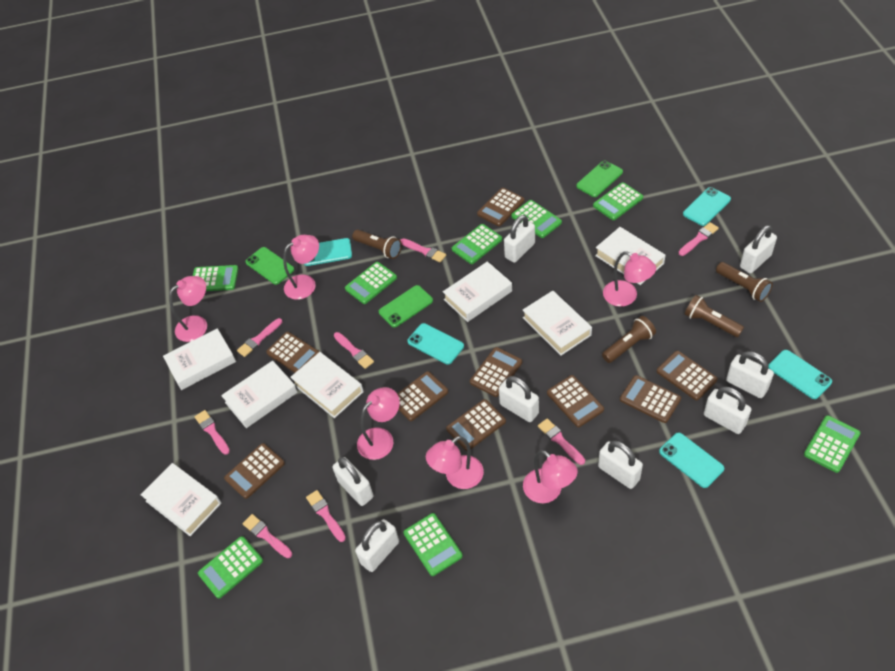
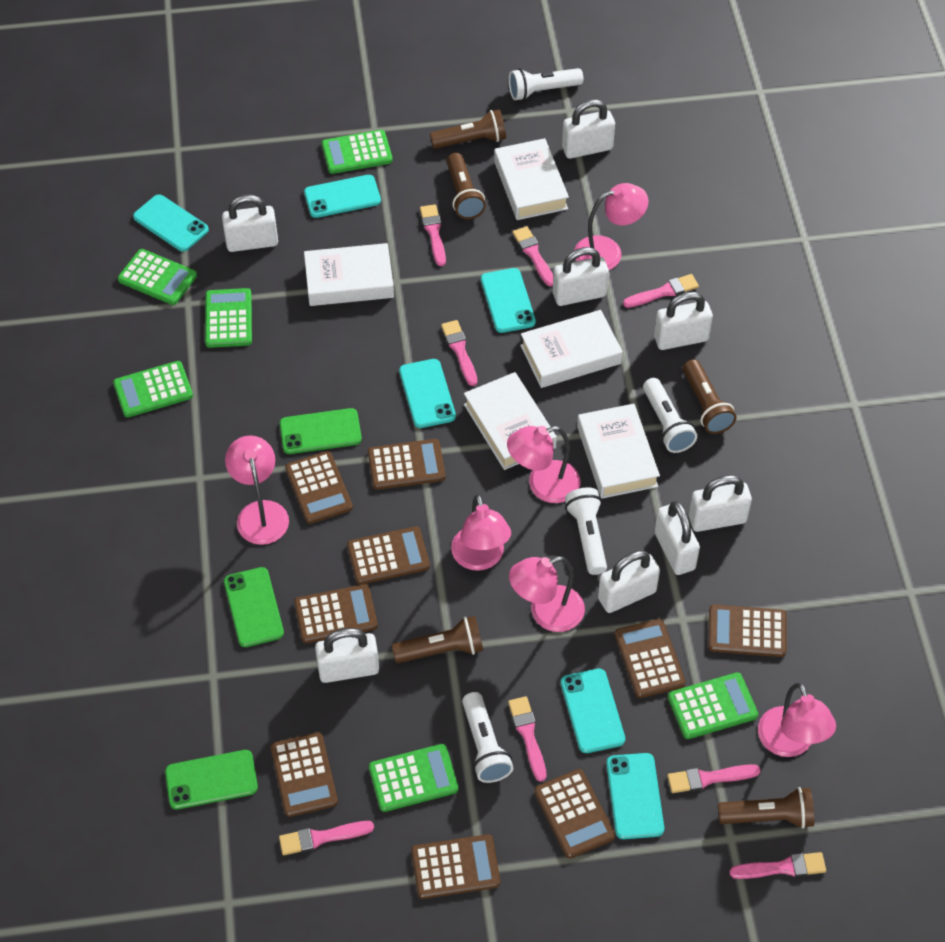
brown flashlight: [352,230,402,259] [602,316,656,363] [685,295,744,337] [716,262,773,302] = 4 -> [392,616,483,663] [430,109,506,149] [447,153,486,219] [683,359,736,434] [718,787,814,829] = 5
green calculator: [193,265,239,291] [198,536,263,598] [345,262,397,304] [403,513,463,576] [452,224,502,264] [511,200,562,238] [593,182,643,220] [804,415,860,473] = 8 -> [113,361,193,417] [118,249,197,305] [205,288,252,348] [322,130,393,174] [369,744,458,812] [668,672,758,739] = 6
turquoise phone: [304,238,352,266] [407,323,464,365] [659,432,724,488] [683,187,731,226] [768,350,832,399] = 5 -> [133,194,209,252] [304,175,381,218] [399,359,456,428] [481,268,536,333] [561,669,625,753] [606,753,664,839] = 6
white book: [141,463,221,536] [163,328,236,390] [221,360,298,428] [290,352,364,418] [443,261,512,322] [523,291,592,356] [595,227,666,285] = 7 -> [304,243,394,306] [464,372,557,470] [494,138,569,220] [520,310,623,388] [577,404,660,499] = 5
white flashlight: none = 0 -> [462,692,513,783] [509,68,584,101] [565,488,607,575] [643,378,697,453] = 4

